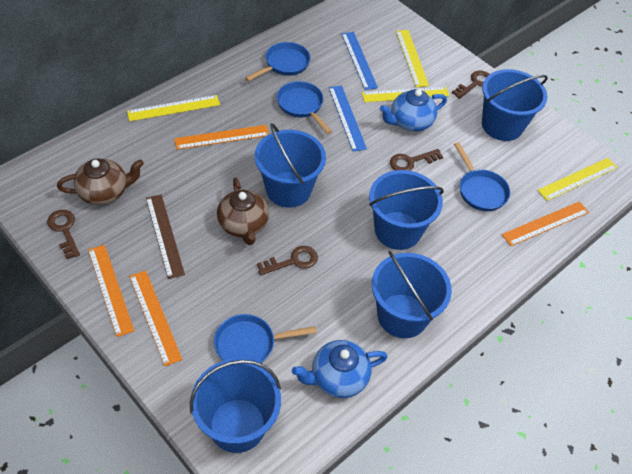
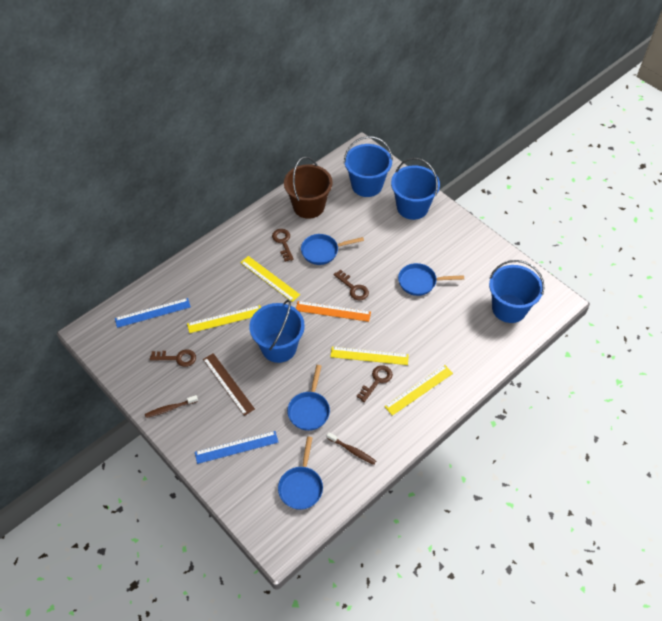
blue bucket: [190,359,281,453] [255,123,326,208] [369,170,444,250] [372,251,452,338] [482,69,548,141] = 5 -> [249,300,305,363] [344,136,393,197] [391,158,440,220] [489,260,544,323] = 4
blue teapot: [292,340,388,398] [380,89,447,132] = 2 -> none = 0
brown bucket: none = 0 -> [284,157,333,219] = 1
brown teapot: [57,159,144,205] [217,178,269,245] = 2 -> none = 0
brown toothbrush: none = 0 -> [145,395,198,418] [327,432,376,465] = 2
orange ruler: [88,245,134,337] [129,270,182,366] [174,125,269,150] [502,201,589,246] = 4 -> [296,301,371,322] = 1

